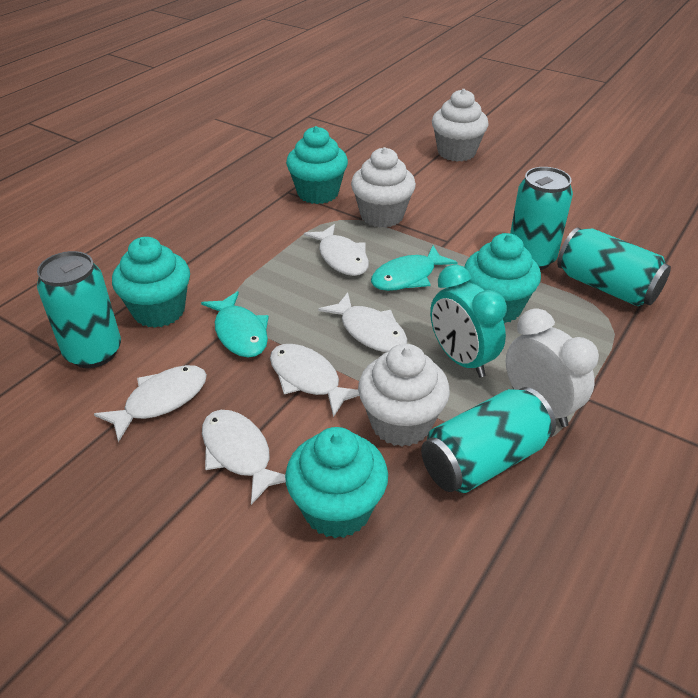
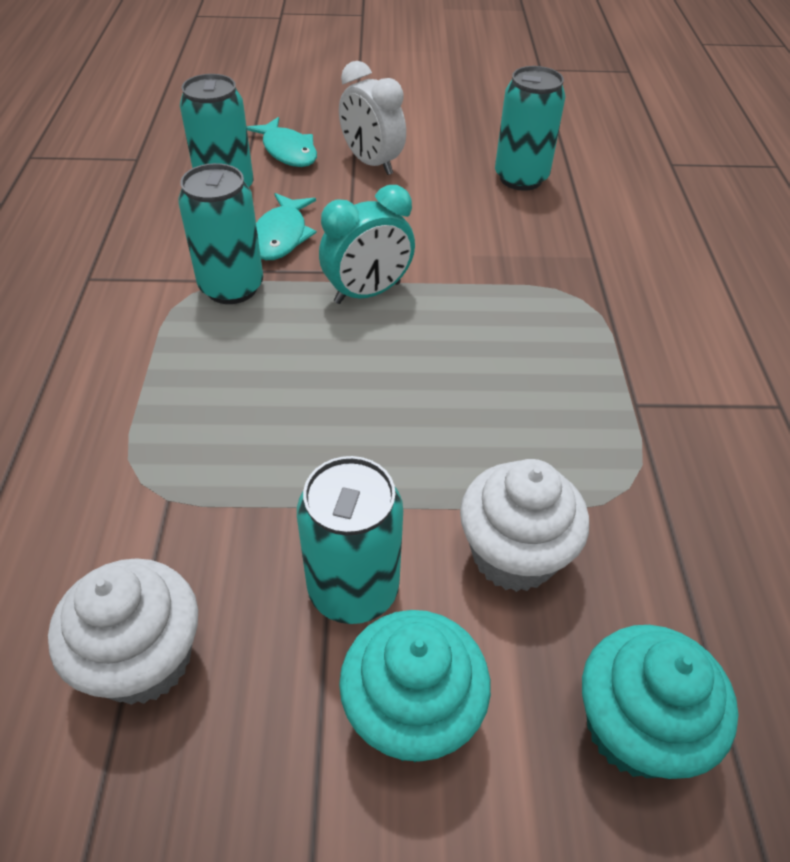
turquoise cupcake: [112,237,190,328] [285,427,388,538] [286,126,348,204] [465,233,541,324] = 4 -> [339,610,491,762] [582,625,738,779] = 2
white cupcake: [351,147,416,228] [358,344,450,447] [432,89,489,162] = 3 -> [48,558,198,705] [460,459,589,592] = 2
white fish: [94,365,207,442] [202,410,286,505] [270,344,359,417] [304,224,369,276] [318,292,407,352] = 5 -> none = 0

